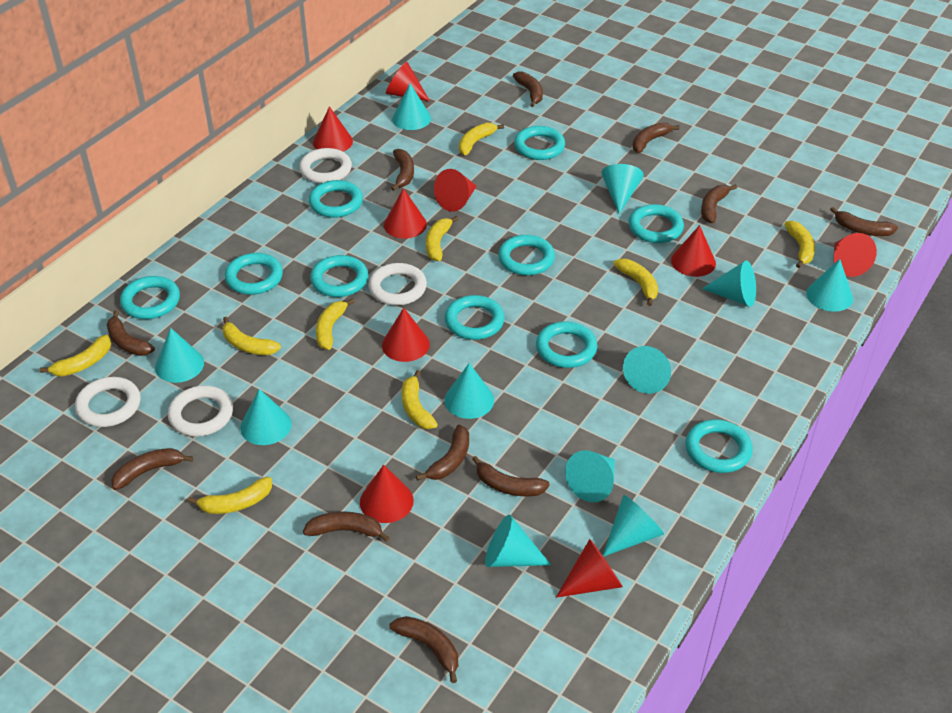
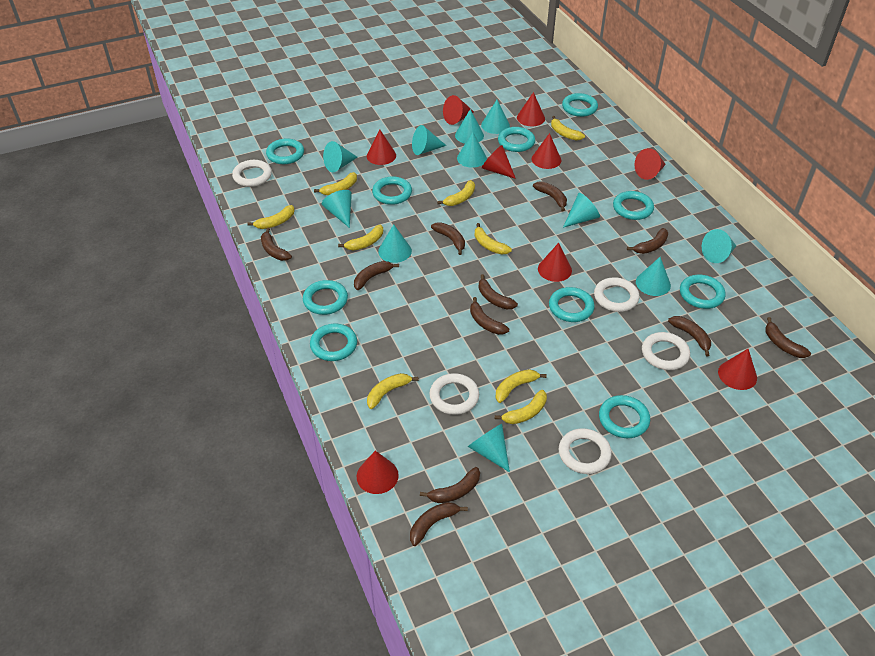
white ring: [75,377,141,427] [168,386,233,437] [299,148,352,183] [368,263,427,305] = 4 -> [232,160,272,187] [429,373,479,415] [559,428,612,474] [594,277,639,312] [642,332,690,370] = 5

